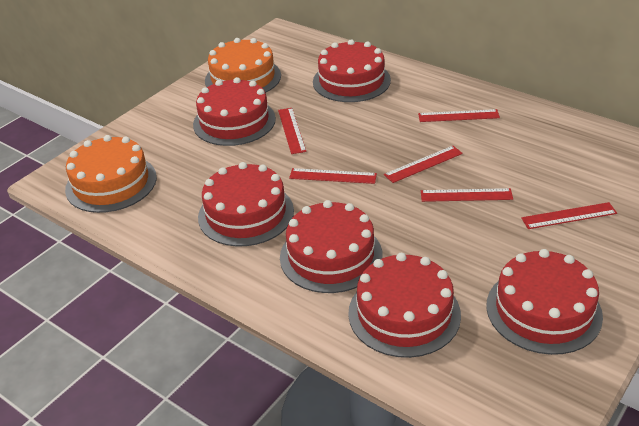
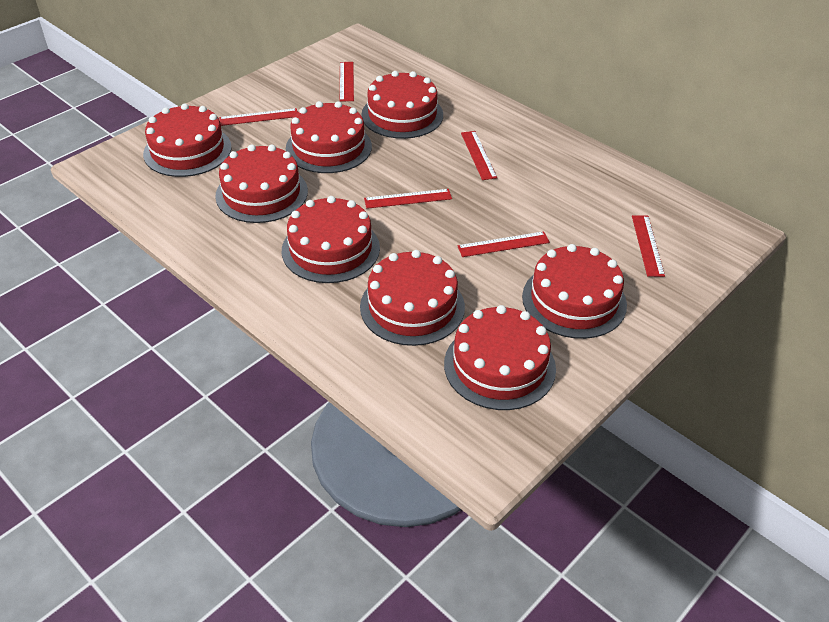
orange cake: [65,135,157,213] [205,38,281,93] = 2 -> none = 0
red cake: [193,77,276,146] [198,162,294,246] [280,200,382,293] [313,39,391,102] [348,253,461,358] [486,249,603,355] = 6 -> [143,103,232,177] [215,144,308,223] [282,196,380,283] [286,101,372,173] [360,250,465,346] [361,71,443,139] [444,305,556,410] [522,244,627,339] = 8

